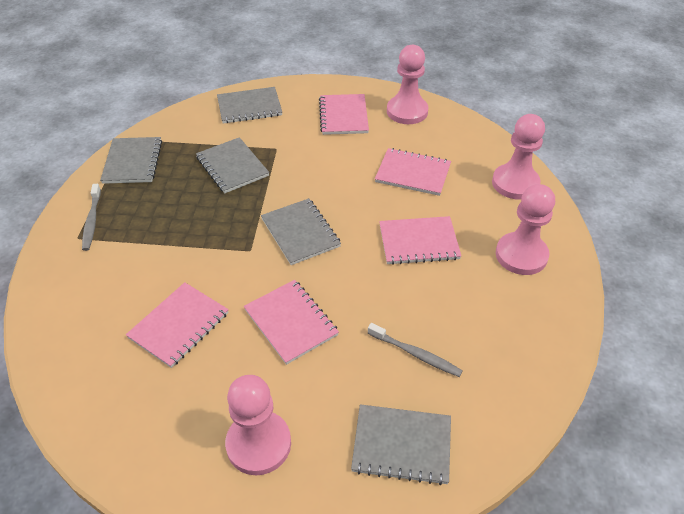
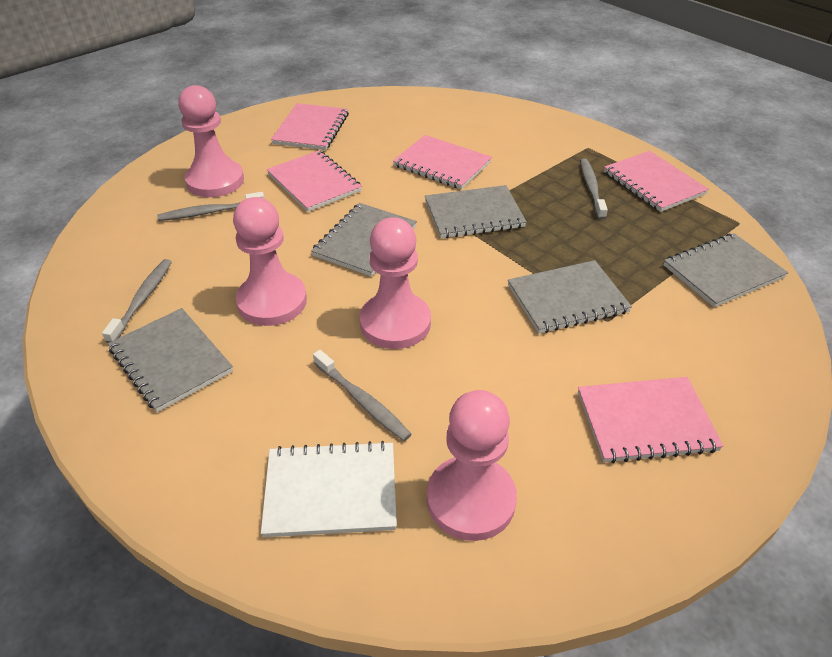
grey toothbrush: [82,184,101,251] [368,323,463,377] = 2 -> [102,259,172,343] [157,192,264,221] [313,350,412,441] [580,158,608,220] = 4
white notebook: none = 0 -> [261,441,397,537] = 1

